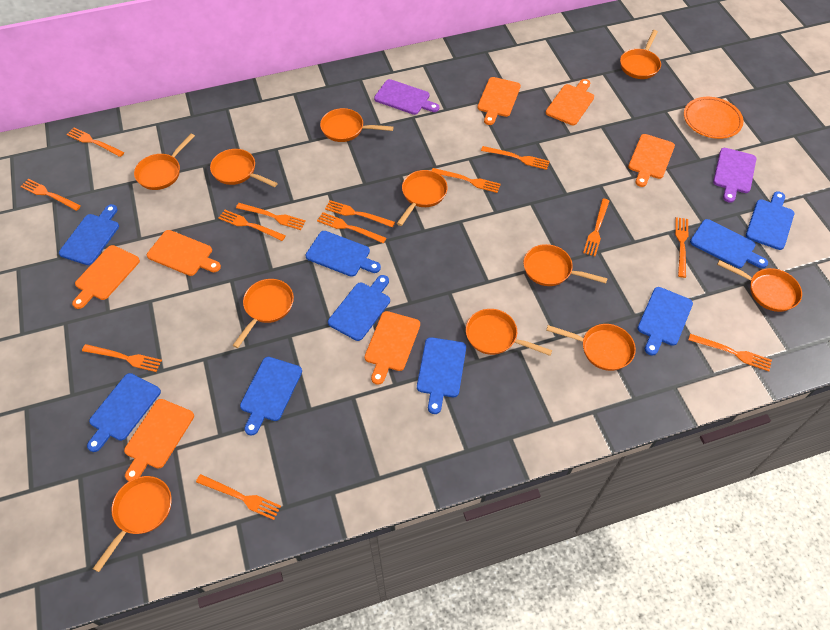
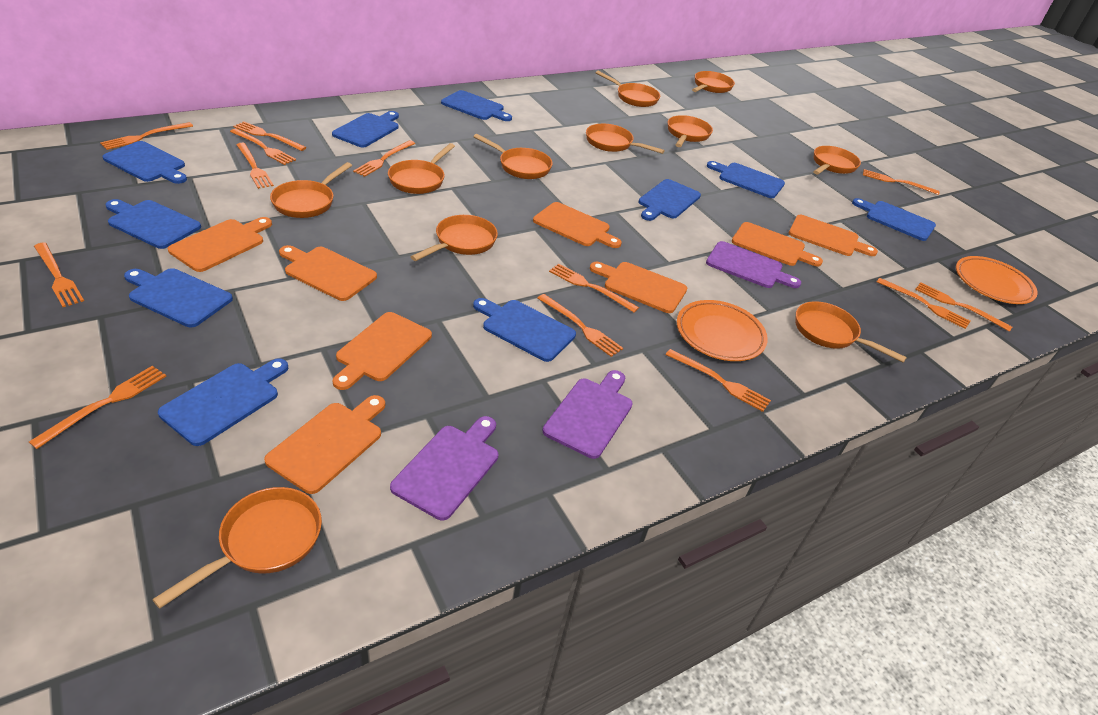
blue cutting board: [59,204,119,265] [87,373,161,452] [240,357,302,436] [306,231,381,277] [328,275,390,341] [417,337,466,414] [637,287,693,355] [690,219,768,268] [746,191,794,250] = 9 -> [103,141,187,184] [105,199,201,249] [124,268,233,327] [158,358,288,446] [332,111,399,147] [441,90,512,121] [473,298,576,362] [638,179,701,221] [707,161,785,198] [852,198,936,241] = 10
orange cutting board: [72,245,140,309] [124,399,194,481] [147,230,221,276] [365,311,420,385] [478,77,521,125] [546,79,594,125] [628,134,675,187] = 7 -> [168,217,272,272] [264,395,385,494] [279,245,377,301] [333,312,432,390] [533,202,622,248] [590,262,687,313] [732,222,823,266] [789,215,878,256] = 8
orange plate: [684,97,744,139] = 1 -> [677,300,768,361] [956,256,1038,304] = 2
purple cutting board: [374,79,439,115] [713,148,756,203] = 2 -> [390,416,498,520] [543,370,633,459] [706,241,801,288] = 3

